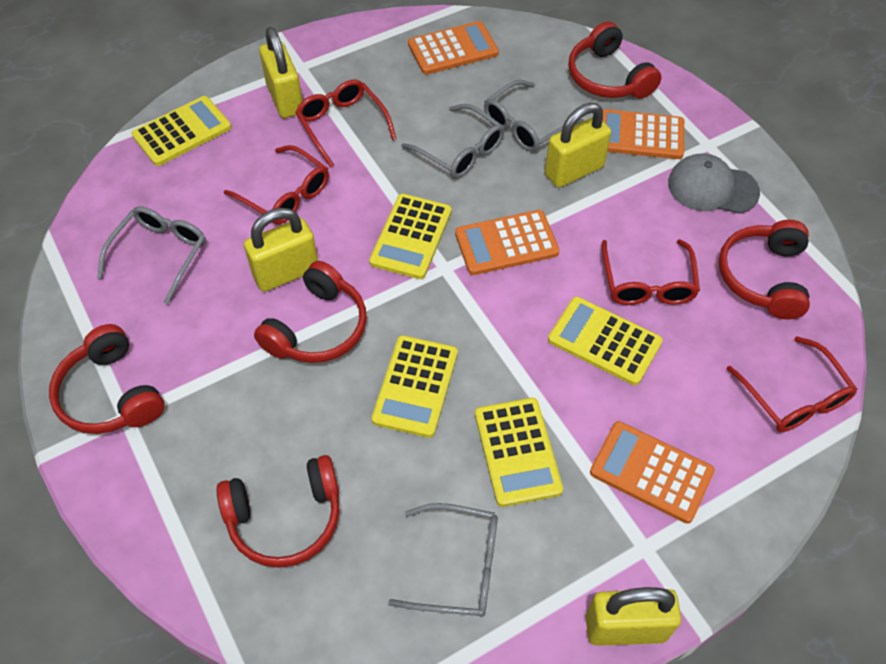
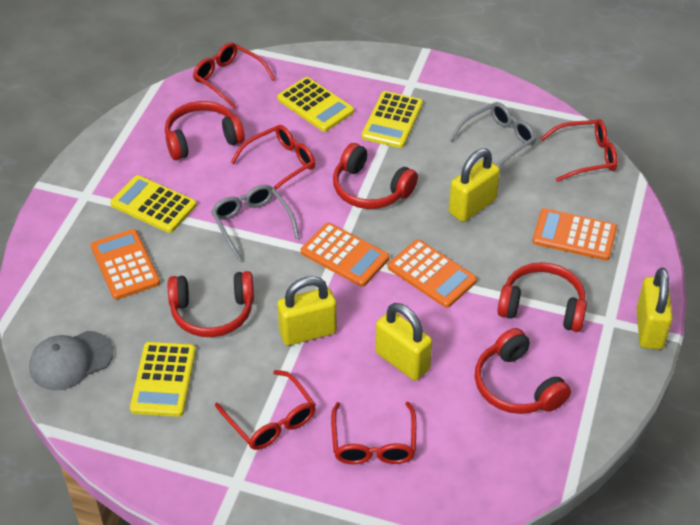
grey glasses: [97,207,206,304] [388,503,498,617] [401,104,504,178] [484,80,584,152] = 4 -> [211,185,300,262] [450,102,536,167] = 2
red glasses: [224,145,329,225] [295,80,396,168] [602,239,700,305] [727,336,857,432] = 4 -> [193,42,275,109] [215,370,316,450] [230,125,315,190] [331,402,416,464] [540,119,617,182] = 5
yellow calculator: [131,96,232,166] [369,194,452,279] [372,335,458,438] [475,398,563,507] [548,297,663,385] = 5 -> [110,175,197,233] [130,342,196,417] [277,77,354,132] [362,91,423,148] = 4

